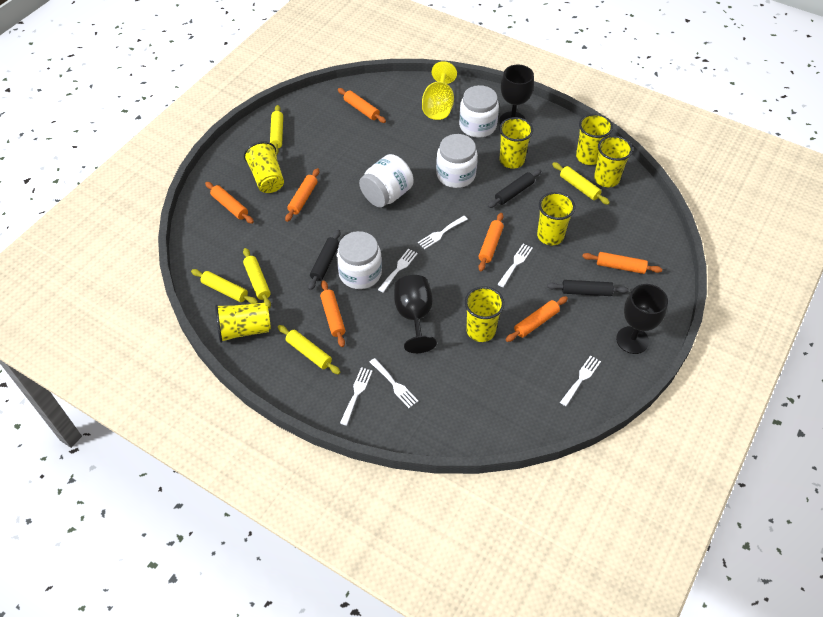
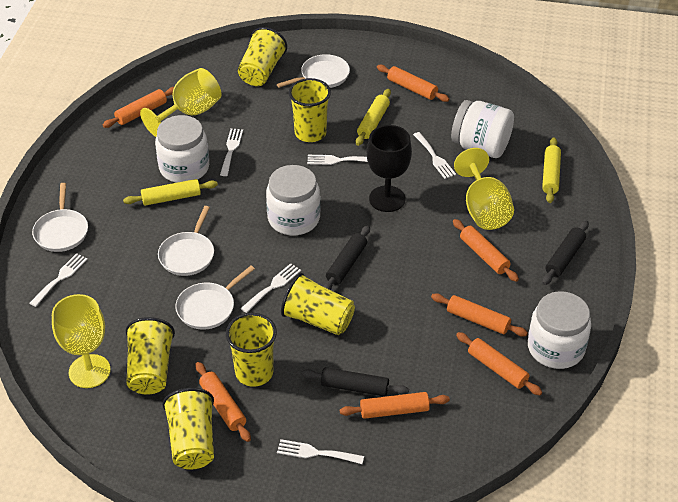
black goblet: [394,275,437,353] [499,64,534,124] [616,284,668,354] = 3 -> [367,125,412,212] = 1
white pan: none = 0 -> [32,183,88,252] [158,206,214,276] [175,266,255,330] [277,54,350,88] = 4
yellow cup: [215,303,271,343] [244,141,284,193] [465,286,504,342] [499,117,533,169] [537,192,575,245] [576,114,613,165] [594,136,633,187] = 7 -> [126,317,175,395] [162,388,214,470] [226,313,277,387] [238,27,287,86] [281,273,355,335] [289,78,331,142] = 6
yellow goblet: [422,61,457,120] = 1 -> [52,294,111,388] [140,68,222,137] [454,148,514,230] = 3
yellow rolling pin: [191,269,258,304] [243,248,271,309] [270,105,283,155] [278,325,341,374] [552,162,610,205] = 5 -> [123,179,218,206] [356,89,391,146] [542,137,561,203] = 3

